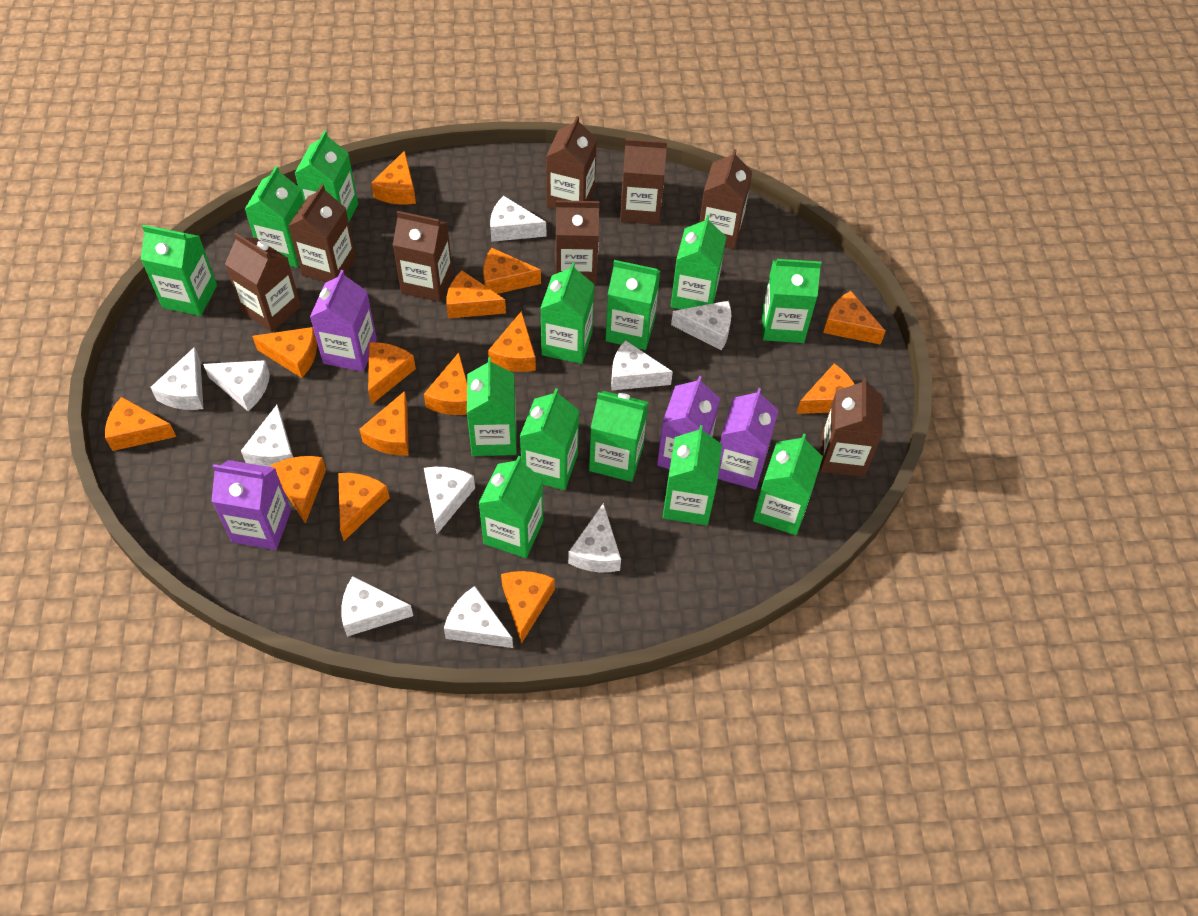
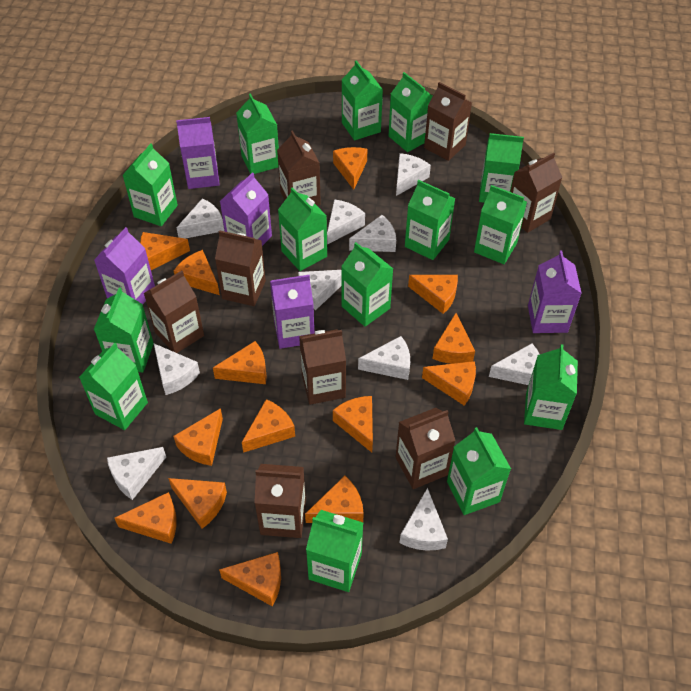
green carton: [141,225,217,316] [245,166,304,268] [295,131,358,222] [467,357,517,456] [479,456,543,558] [520,388,579,490] [540,262,594,364] [589,391,648,482] [605,260,660,350] [663,425,722,526] [671,215,726,309] [753,433,823,535] [762,259,822,343] = 13 -> [79,343,148,430] [94,287,153,373] [122,143,178,226] [236,93,279,174] [278,187,327,271] [306,510,363,592] [341,242,393,327] [342,60,383,140] [388,72,433,152] [405,180,456,260] [447,427,511,515] [474,185,527,264] [479,133,524,203] [524,344,578,430] = 14
purple carton: [211,460,291,550] [310,270,377,372] [657,376,720,469] [718,388,779,490] = 4 -> [94,227,155,304] [176,117,220,189] [220,172,272,246] [270,275,315,349] [528,251,582,333] = 5

